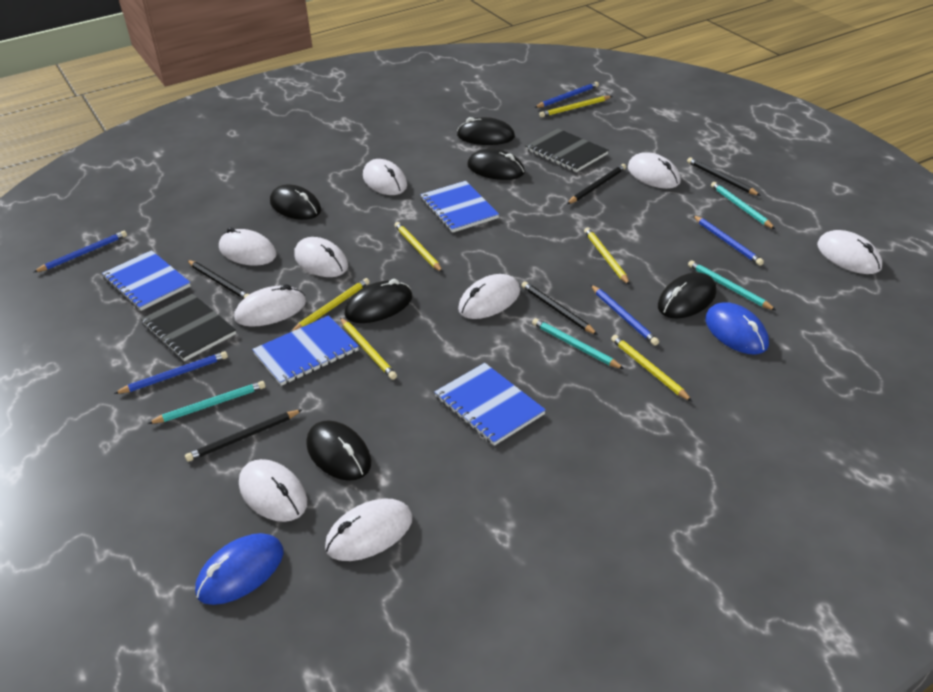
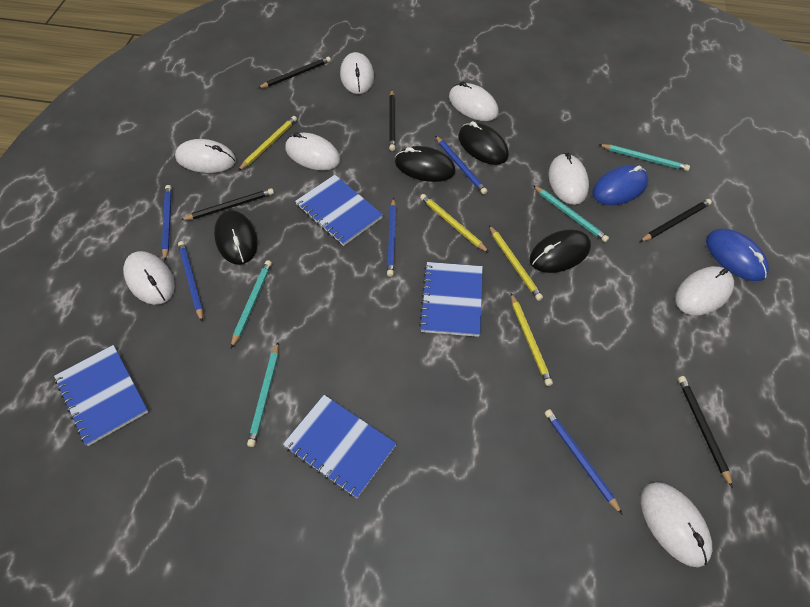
black mouse: [270,185,321,220] [307,420,371,481] [344,279,412,323] [457,117,515,145] [467,149,525,180] [658,272,717,319] = 6 -> [214,210,258,265] [395,146,456,182] [458,121,509,165] [530,230,591,273] = 4
black notebook: [141,293,236,361] [526,128,609,172] = 2 -> none = 0
white mouse: [219,227,277,266] [234,284,306,327] [239,459,307,522] [294,237,348,277] [325,499,413,561] [363,159,407,195] [458,274,520,319] [628,152,681,189] [817,230,882,274] = 9 -> [123,251,175,305] [175,139,236,173] [285,132,340,170] [340,52,374,94] [449,81,499,121] [548,153,589,205] [641,482,712,567] [675,266,734,315] = 8
yellow pencil: [291,278,370,332] [340,318,397,380] [395,222,443,272] [539,96,613,117] [584,227,630,285] [611,335,692,401] = 6 -> [238,116,297,171] [420,194,489,253] [489,225,543,301] [511,293,553,386] = 4

